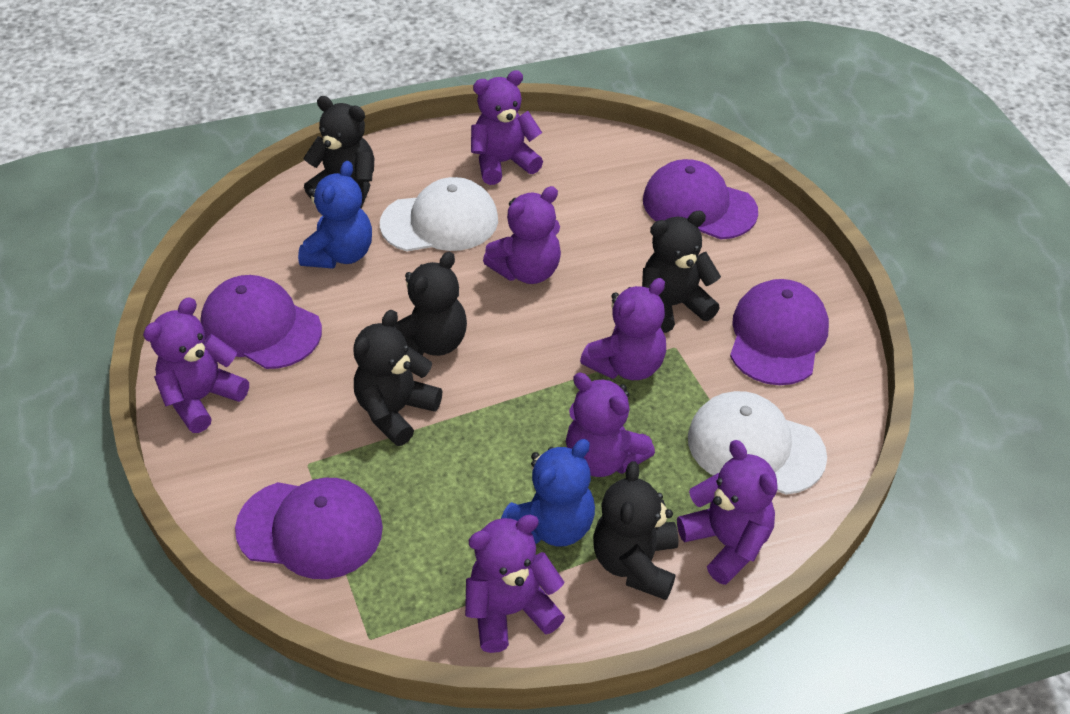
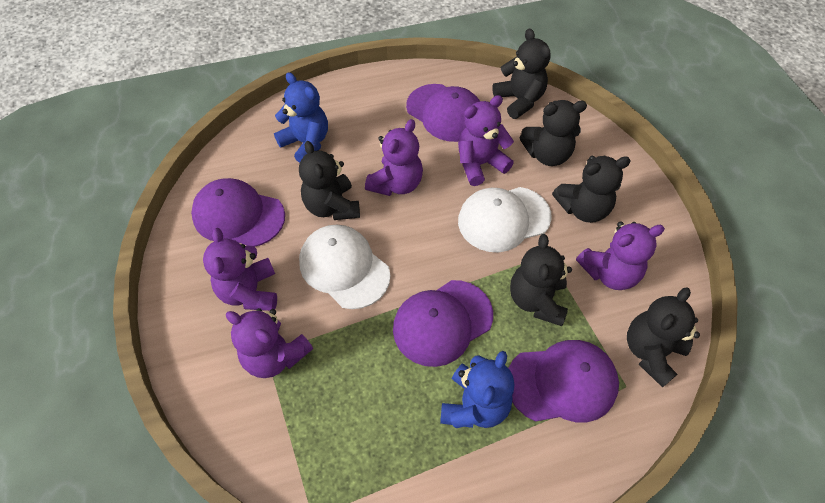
black teddy bear: [303,96,374,208] [353,310,442,446] [394,251,467,356] [593,461,678,600] [642,211,721,333] = 5 -> [299,141,360,220] [492,28,551,119] [510,234,572,326] [520,100,587,166] [552,156,631,223] [627,287,700,388] = 6
purple teddy bear: [143,297,249,433] [465,515,565,653] [471,70,543,185] [483,186,561,284] [566,373,655,477] [580,278,666,380] [677,440,777,585] = 7 -> [203,228,277,311] [226,308,313,378] [365,119,423,196] [458,95,514,186] [576,221,665,290] = 5

